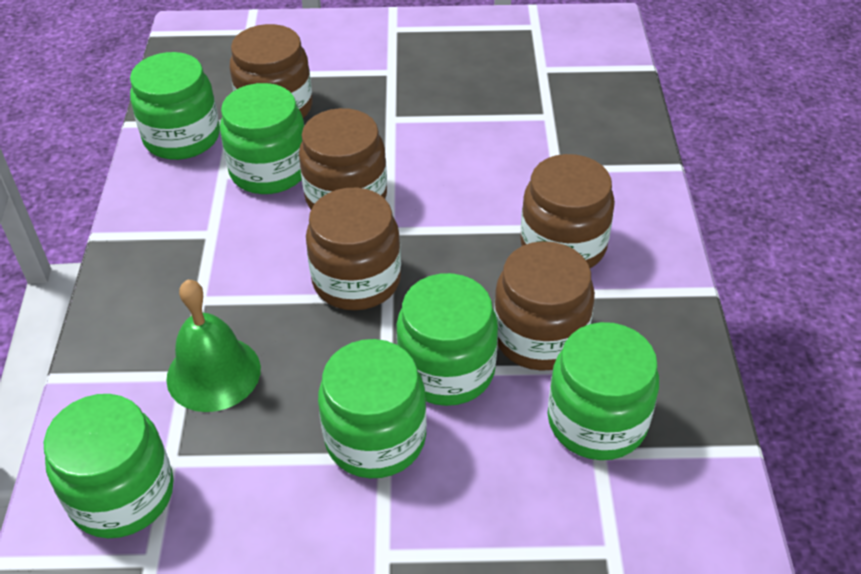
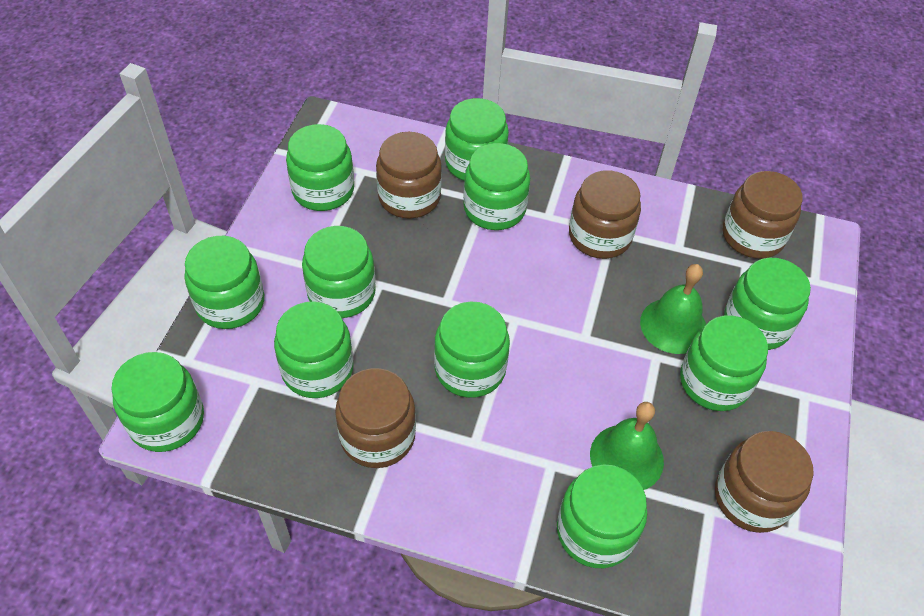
green bell: [166,279,261,412] = 1 -> [590,402,664,490] [640,264,706,354] = 2
green jar: [44,394,174,538] [130,52,220,160] [220,83,304,194] [318,339,427,478] [396,273,498,406] [547,322,659,460] = 6 -> [111,352,204,452] [184,236,264,329] [274,301,354,398] [286,124,354,211] [302,226,376,318] [434,301,510,398] [445,98,509,181] [463,143,530,230] [557,465,647,568] [680,315,768,411] [724,258,811,350] = 11

